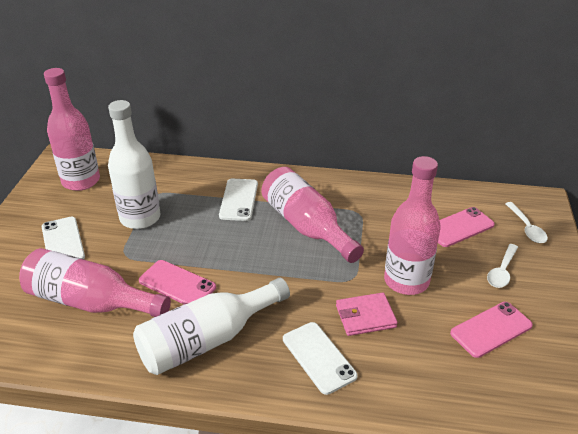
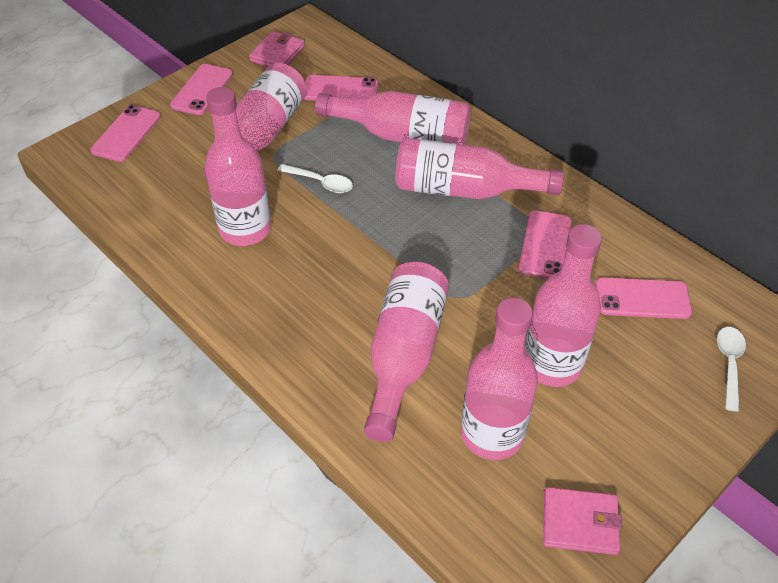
pink bottle: [19,248,171,317] [44,68,100,191] [261,167,364,263] [384,156,441,295] = 4 -> [203,63,307,178] [205,87,271,246] [315,91,471,145] [364,262,449,442] [395,138,564,199] [461,298,538,460] [525,224,602,387] = 7
pink phone: [139,260,216,305] [438,207,495,247] [450,302,533,358] = 3 -> [90,105,161,162] [170,64,233,115] [304,75,379,101] [518,210,572,279] [596,277,692,319] = 5
pink wallet: [336,292,398,336] = 1 -> [249,31,305,67] [543,487,622,555] = 2
white bottle: [108,100,160,229] [133,278,290,375] = 2 -> none = 0
white phone: [42,217,85,259] [219,179,258,221] [283,322,358,395] = 3 -> none = 0

